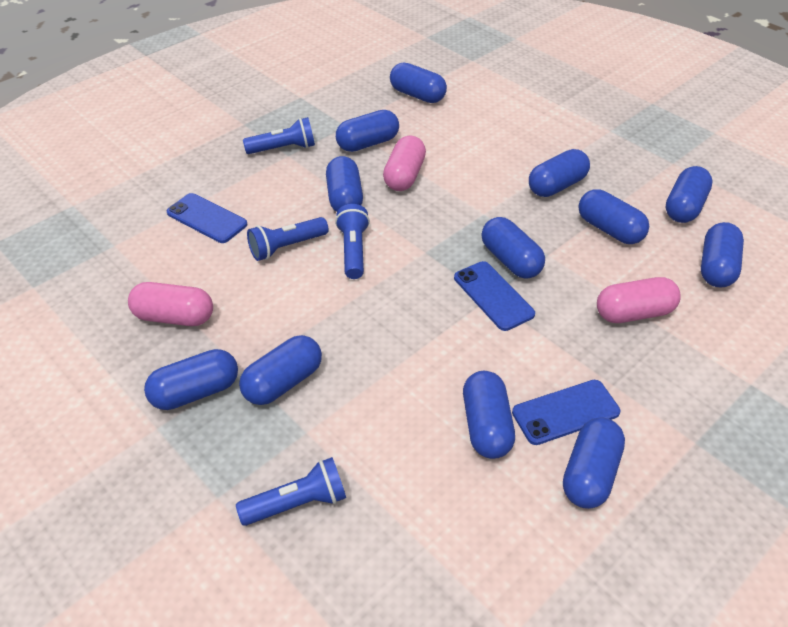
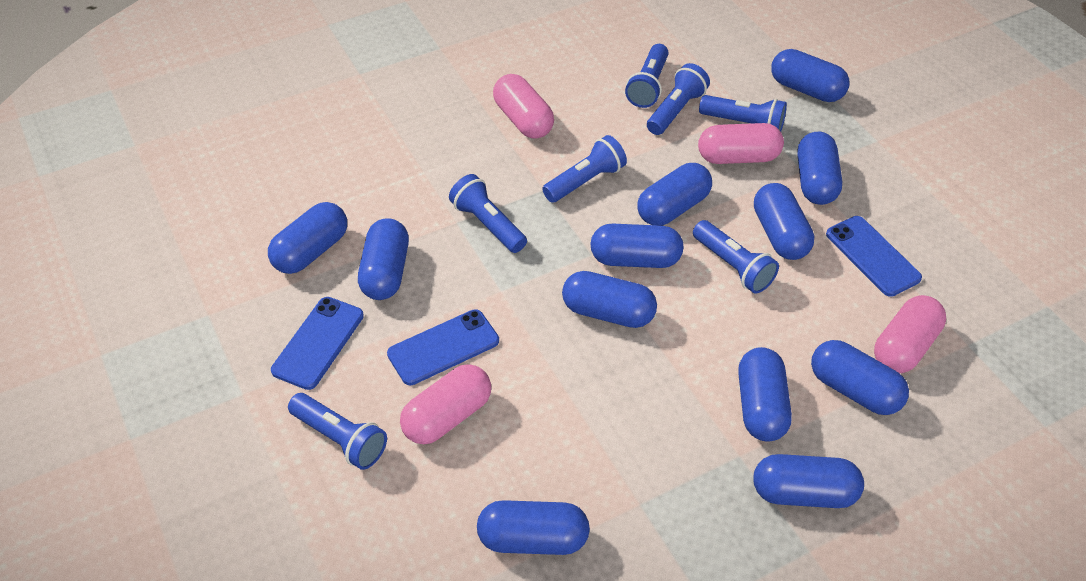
blue flashlight: [236,457,346,526] [243,117,315,154] [247,217,329,261] [335,204,370,279] = 4 -> [288,393,387,470] [449,174,527,253] [542,135,627,203] [625,44,669,108] [647,63,710,135] [693,220,779,294] [699,95,787,131] = 7
pink capsule: [128,282,213,326] [383,136,426,191] [597,277,681,323] = 3 -> [400,364,491,444] [493,74,554,139] [698,123,784,164] [874,295,946,373] = 4

